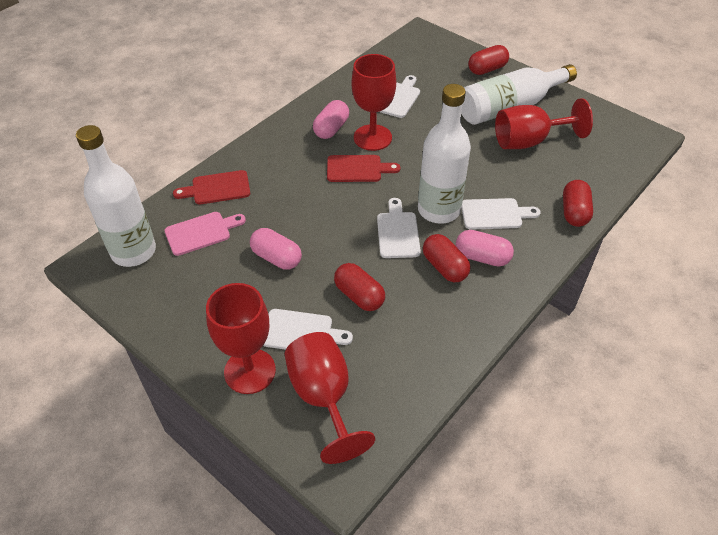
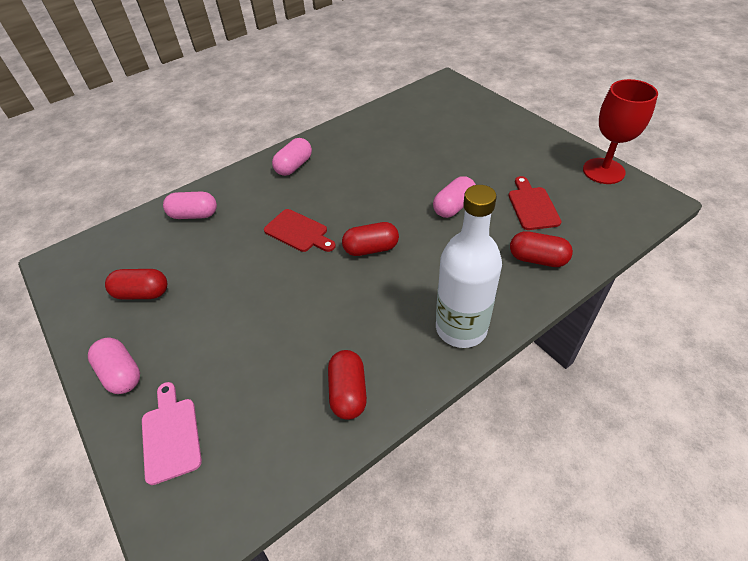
pink capsule: [250,228,302,269] [313,100,349,139] [456,230,514,266] = 3 -> [88,338,140,394] [163,192,217,219] [272,138,312,176] [433,176,476,218] = 4
red goblet: [206,283,276,394] [285,332,375,464] [352,54,396,151] [495,98,593,149] = 4 -> [583,79,658,184] = 1
white bottle: [76,125,156,267] [418,84,471,223] [461,64,577,125] = 3 -> [436,185,502,348] = 1
white cutting board: [263,309,353,350] [377,198,421,258] [380,75,420,118] [461,198,540,230] = 4 -> none = 0

